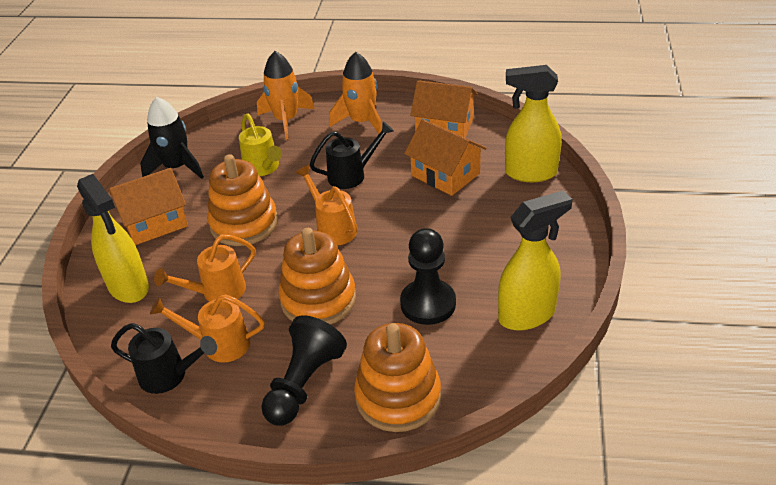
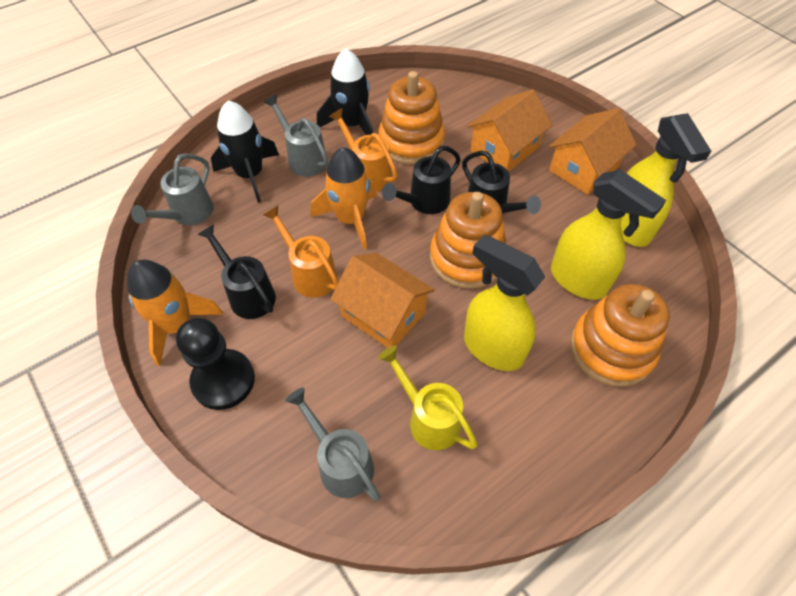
black pawn: [261,315,347,425] [400,228,456,325] = 2 -> [176,318,255,410] = 1
black rocket: [140,97,204,179] = 1 -> [211,100,279,202] [317,49,373,135] = 2
black watering can: [111,323,217,394] [310,121,394,189] = 2 -> [197,224,276,319] [382,146,461,214] [462,151,541,214] = 3
grey watering can: none = 0 -> [131,153,214,225] [263,94,328,177] [285,387,381,501] = 3
orange watering can: [150,294,265,363] [154,234,255,302] [296,165,357,245] = 3 -> [263,206,339,298] [329,108,398,191] = 2

